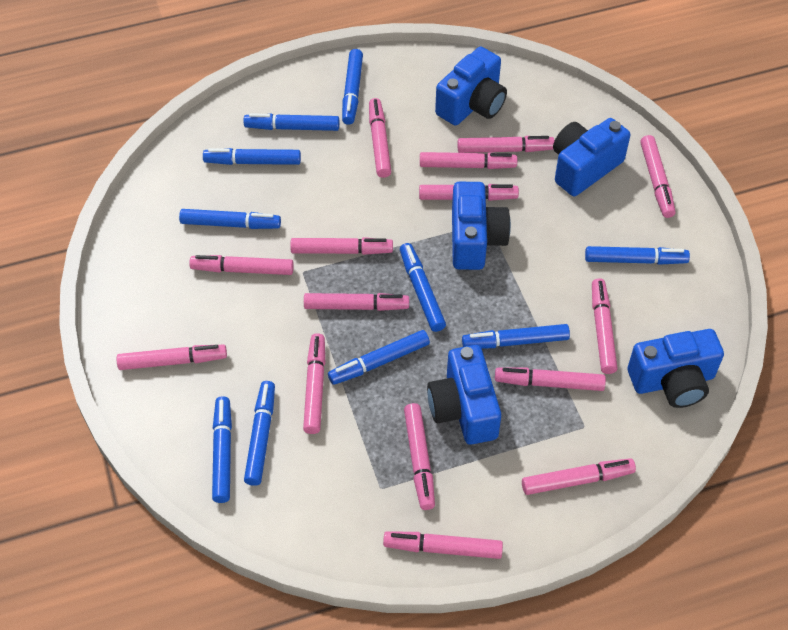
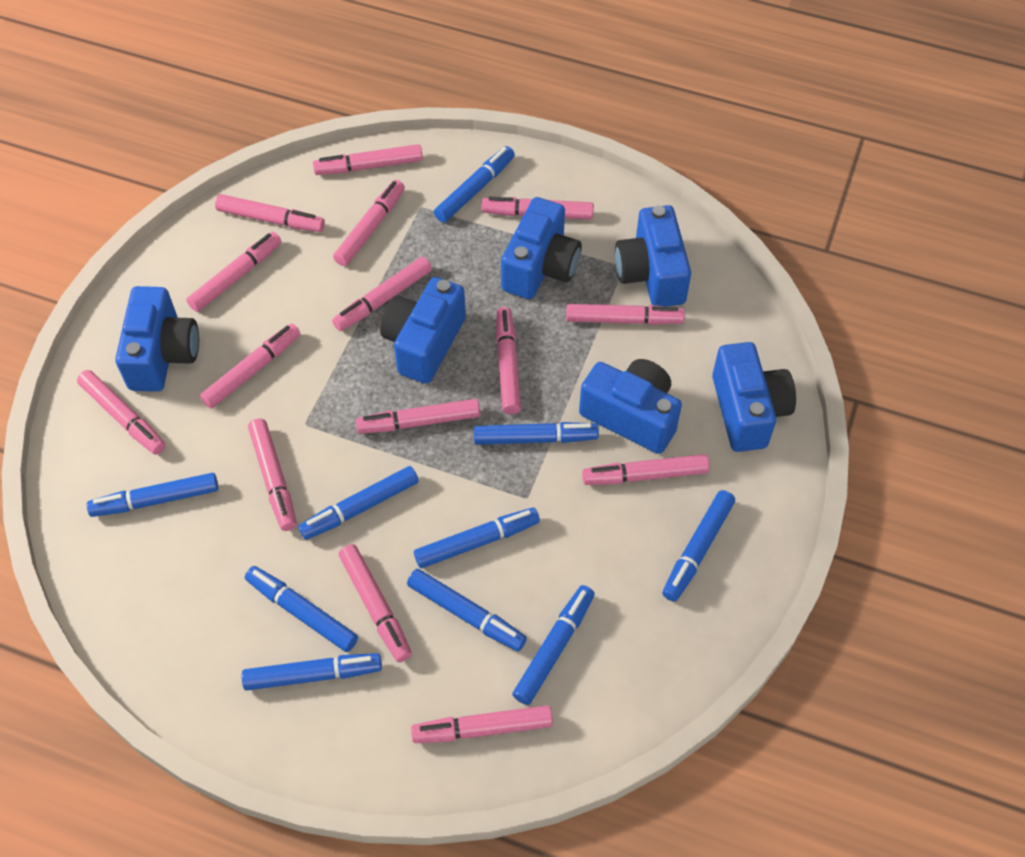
blue camera: [427,345,501,445] [435,47,507,125] [452,182,511,270] [553,118,630,196] [627,329,724,408] = 5 -> [115,286,199,392] [380,277,466,384] [501,197,582,299] [579,359,682,454] [615,205,691,307] [712,342,796,452] = 6

